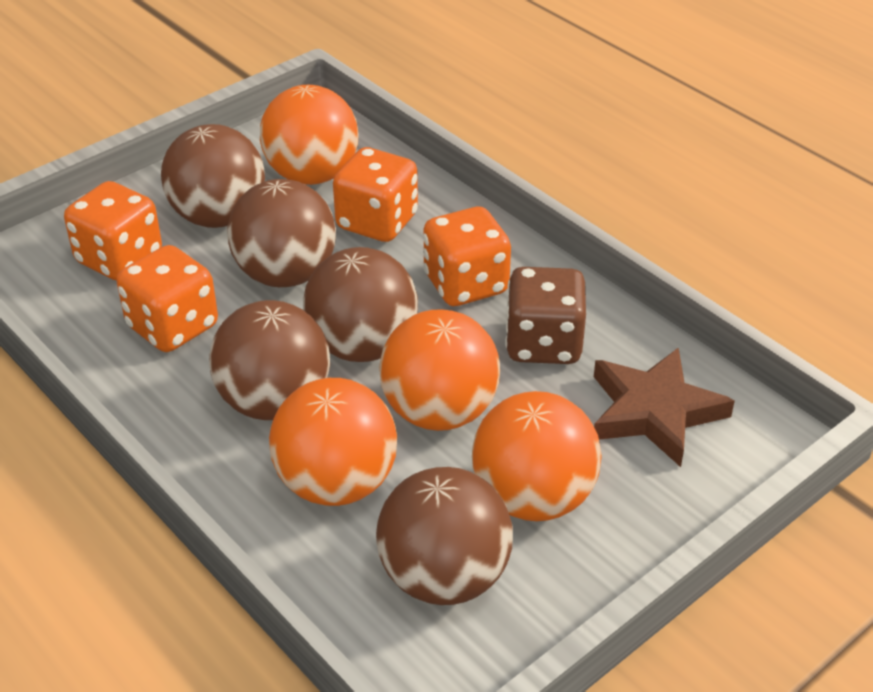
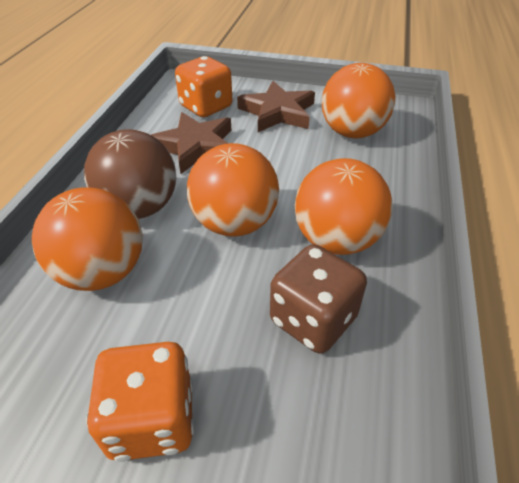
brown ball: [161,124,265,228] [209,300,330,420] [227,179,336,287] [303,247,418,362] [376,467,513,605] = 5 -> [84,129,176,219] = 1
brown star: [594,347,735,467] = 1 -> [151,112,231,174] [237,81,315,132] = 2
orange dice: [64,181,162,280] [117,245,218,352] [333,147,418,242] [423,207,511,306] = 4 -> [86,342,194,462] [175,56,232,117] = 2

